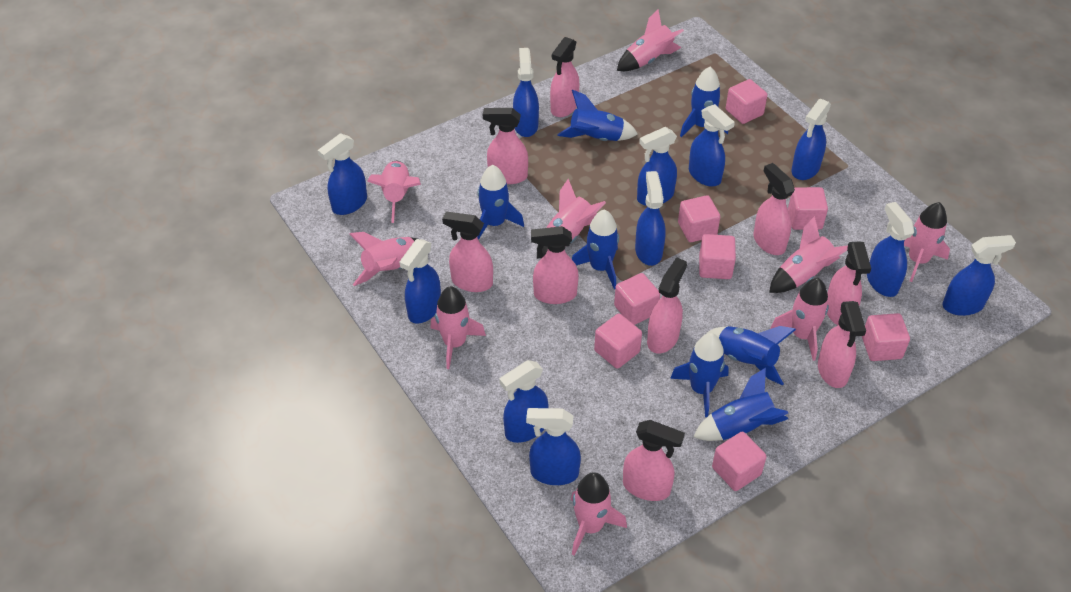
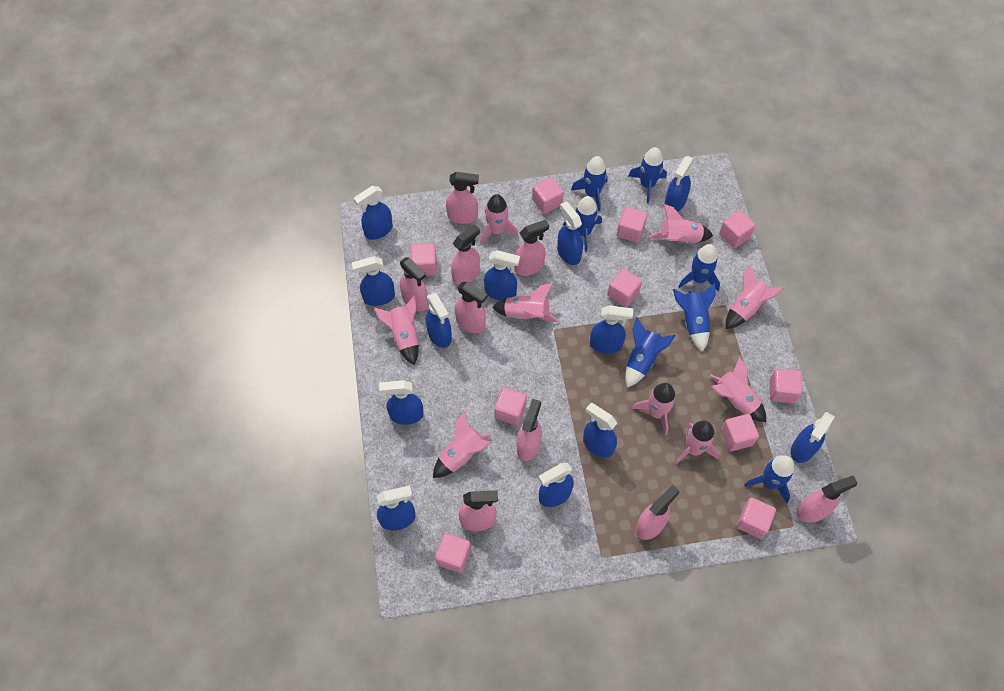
blue spray bottle: [318,133,367,215] [399,239,441,323] [499,360,549,443] [513,48,539,137] [526,408,581,485] [635,171,666,266] [637,127,677,206] [689,104,735,187] [791,99,831,180] [867,202,914,297] [942,235,1016,316] = 11 -> [352,256,395,306] [354,186,393,240] [377,485,415,531] [379,380,424,425] [426,292,452,348] [484,250,520,301] [539,463,574,507] [557,201,583,265] [583,403,617,458] [590,305,633,353] [664,156,694,212] [791,412,835,463] = 12
pink cube: [594,314,642,369] [614,273,660,325] [678,195,720,242] [699,234,736,279] [712,432,767,491] [726,79,767,124] [788,187,828,230] [862,313,910,361] = 8 -> [410,243,437,276] [435,533,471,573] [494,387,527,425] [532,177,564,214] [607,268,642,307] [617,207,648,243] [719,210,756,248] [721,414,759,451] [736,497,776,539] [770,369,802,403] = 10

